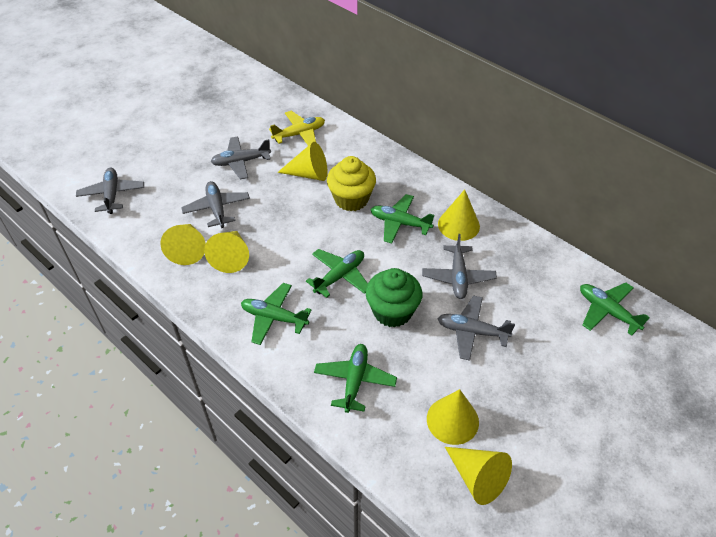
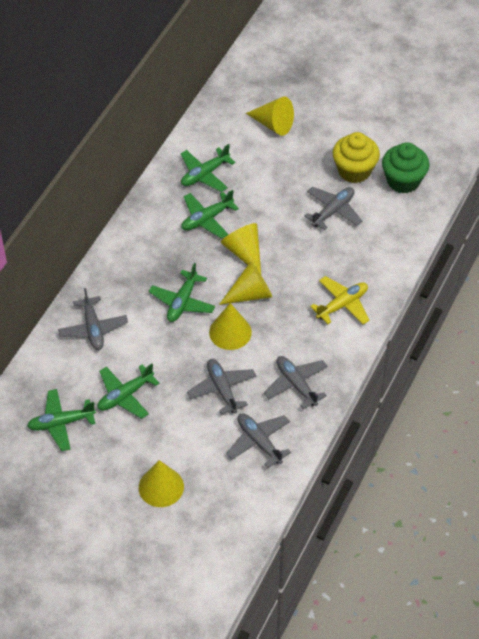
yellow cone: [160,224,206,265] [204,231,249,273] [277,142,328,181] [427,389,479,445] [438,189,480,241] [445,447,512,505] = 6 -> [139,460,184,507] [209,303,252,350] [219,261,272,305] [221,223,261,274] [246,97,294,136] = 5

